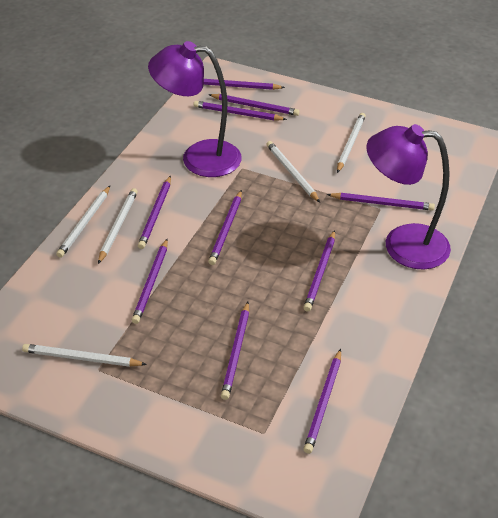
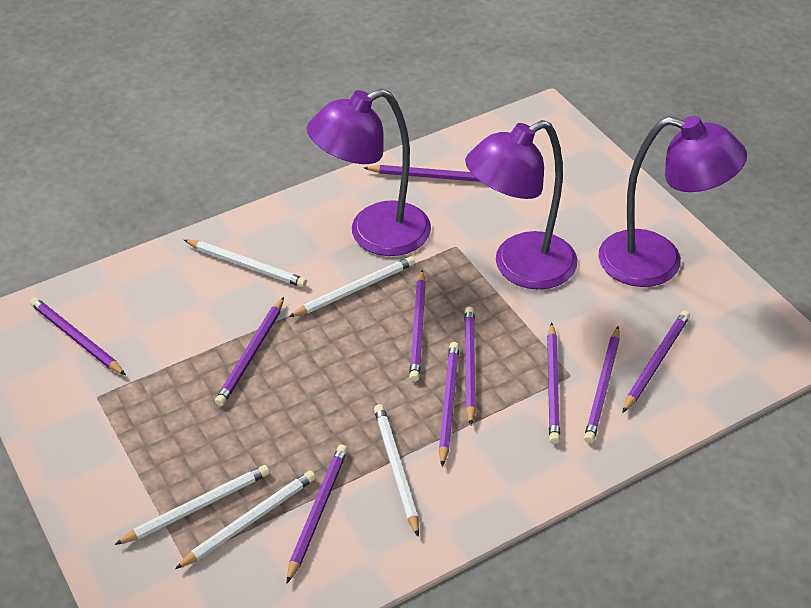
purple lamp: [148,41,242,177] [366,124,451,270] = 2 -> [307,88,431,256] [465,120,578,290] [598,116,747,287] = 3

